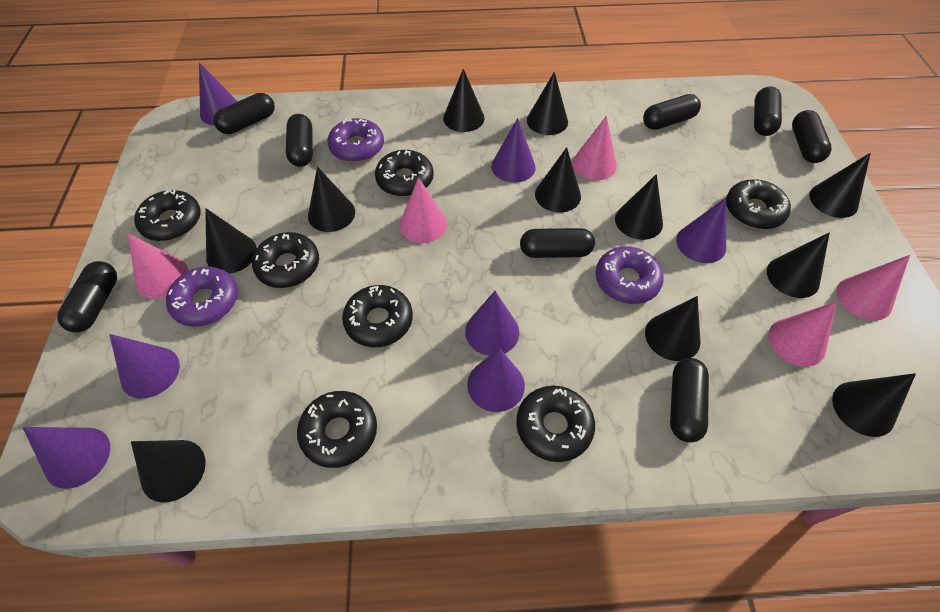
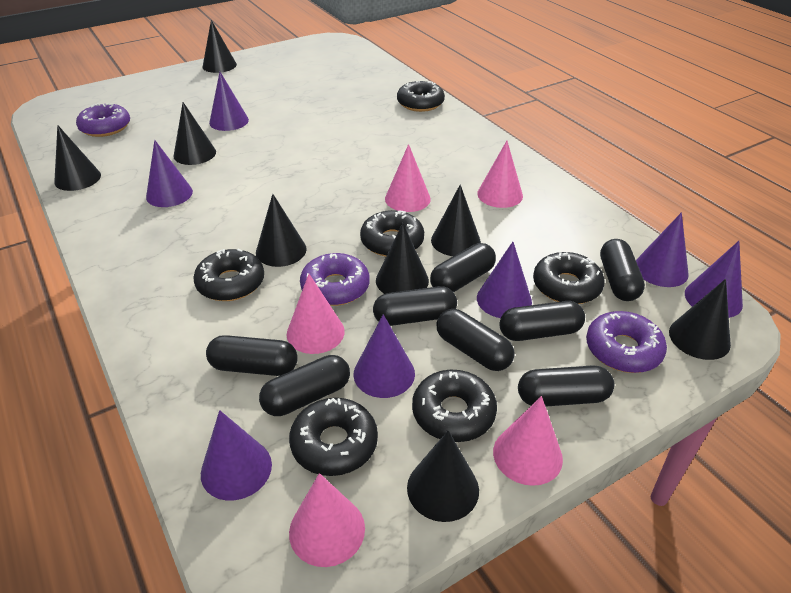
black cone: [131,440,206,503] [205,208,257,274] [308,167,355,232] [443,69,484,132] [527,72,568,135] [535,147,581,212] [615,174,663,240] [645,296,701,361] [767,232,830,298] [809,153,871,218] [832,373,916,437] = 11 -> [54,125,101,191] [174,102,216,165] [202,20,237,73] [256,194,307,267] [376,223,429,294] [407,430,479,522] [431,184,481,256] [669,279,731,360] = 8
black donut: [134,189,201,241] [252,232,319,288] [297,391,377,468] [342,285,413,347] [375,150,434,196] [516,385,595,462] [726,179,791,229] = 7 -> [193,249,264,301] [289,398,378,476] [360,210,424,257] [397,81,445,112] [412,370,497,442] [533,252,605,304] = 6

